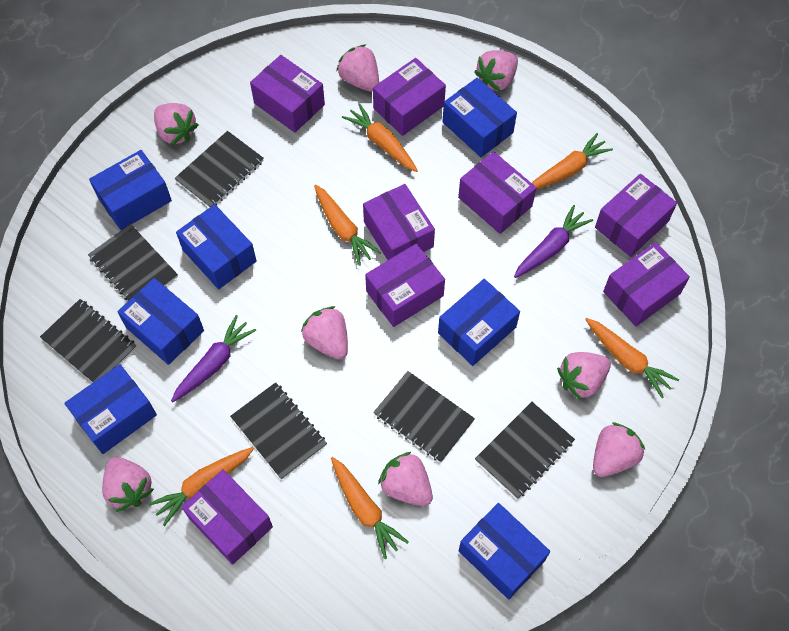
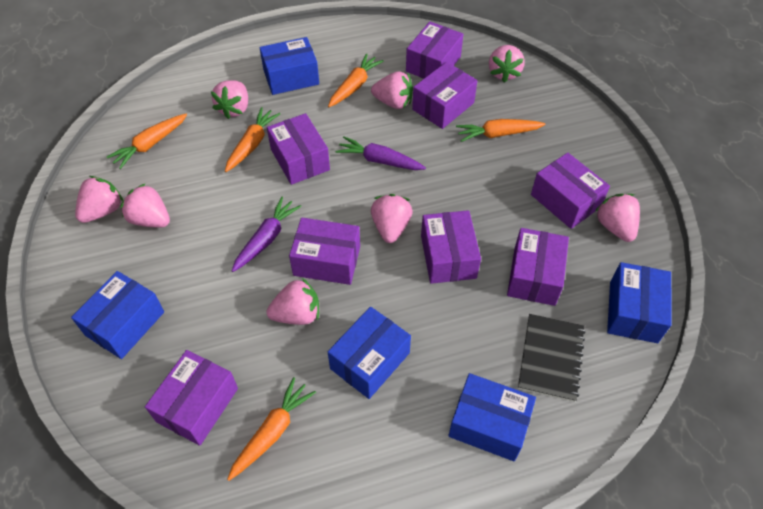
black notebook: [40,299,137,382] [88,224,178,301] [174,131,264,207] [230,382,327,480] [373,371,475,463] [475,402,575,499] = 6 -> [518,314,586,402] = 1
blue box: [64,364,157,454] [89,150,172,230] [117,278,204,365] [176,204,256,289] [438,279,520,366] [443,78,517,157] [459,503,550,599] = 7 -> [71,271,164,359] [260,37,319,95] [328,307,411,399] [448,373,536,461] [607,262,671,343] = 5
orange carrot: [148,447,254,526] [314,185,381,266] [331,457,409,559] [342,103,418,172] [532,133,613,190] [585,318,679,398] = 6 -> [107,114,187,169] [225,107,280,172] [227,377,316,481] [328,53,384,107] [456,119,546,142] = 5

